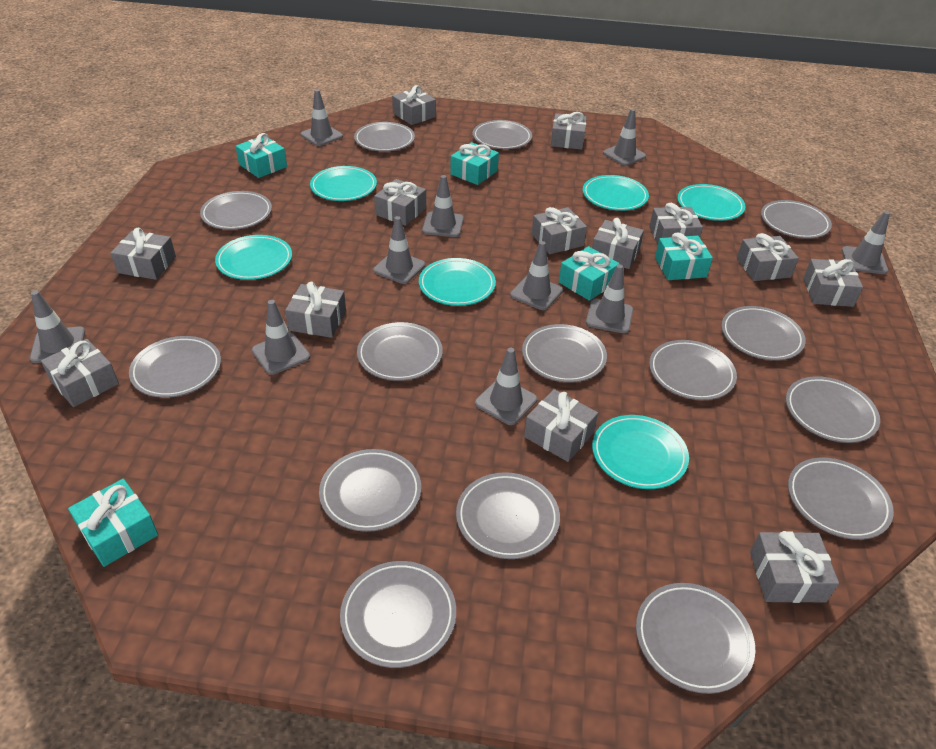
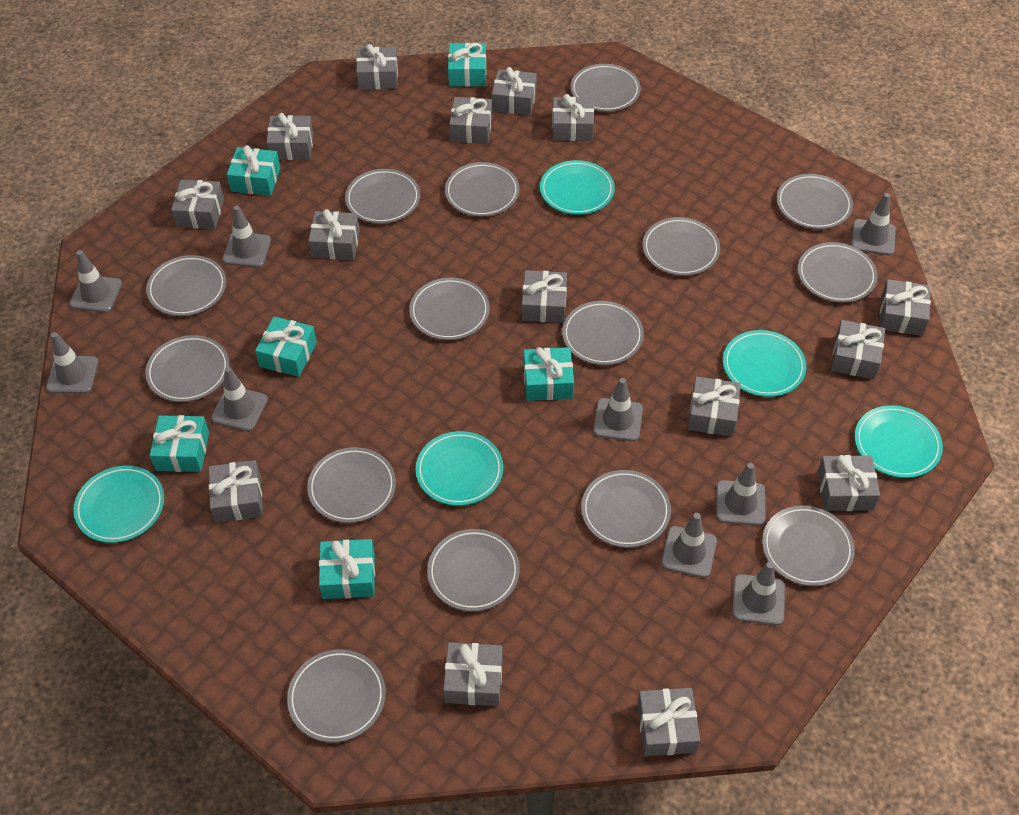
grey gift: [41,339,119,407] [111,228,176,280] [285,282,346,338] [374,179,426,226] [392,85,436,125] [524,389,598,462] [532,207,587,254] [551,112,587,150] [592,218,644,269] [649,203,703,244] [737,233,799,281] [750,531,839,603] [803,259,863,307] = 13 -> [171,180,224,229] [209,460,263,523] [266,113,313,160] [308,209,360,260] [356,44,398,90] [443,642,503,706] [449,97,492,144] [492,67,537,115] [522,270,567,323] [552,94,594,141] [637,688,700,756] [688,376,741,437] [817,455,880,511] [831,320,885,379] [880,279,931,336] = 15
grey traffic cone: [30,291,85,363] [252,300,310,375] [301,89,343,146] [373,216,425,284] [422,175,464,237] [475,348,537,425] [510,241,563,310] [586,264,633,334] [603,109,646,166] [842,211,890,274] = 10 -> [46,332,99,394] [69,250,122,312] [211,367,268,431] [222,206,271,267] [593,378,643,441] [661,513,717,578] [716,463,765,526] [732,562,785,625] [852,193,896,255] = 9
turquoise gift: [68,479,158,567] [236,133,287,178] [450,142,499,185] [559,246,620,301] [655,232,713,280] = 5 -> [150,415,209,472] [227,145,280,196] [255,317,317,377] [319,539,375,599] [448,43,486,87] [523,347,574,401] = 6
turquoise plate: [215,235,292,280] [310,166,377,201] [419,258,496,306] [583,175,649,211] [592,415,689,489] [677,184,745,221] = 6 -> [73,466,164,543] [416,431,503,506] [540,160,615,215] [723,330,806,397] [855,405,943,478] = 5

